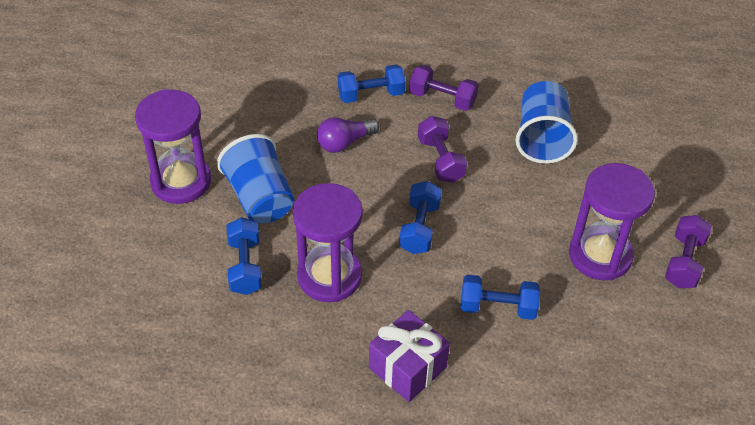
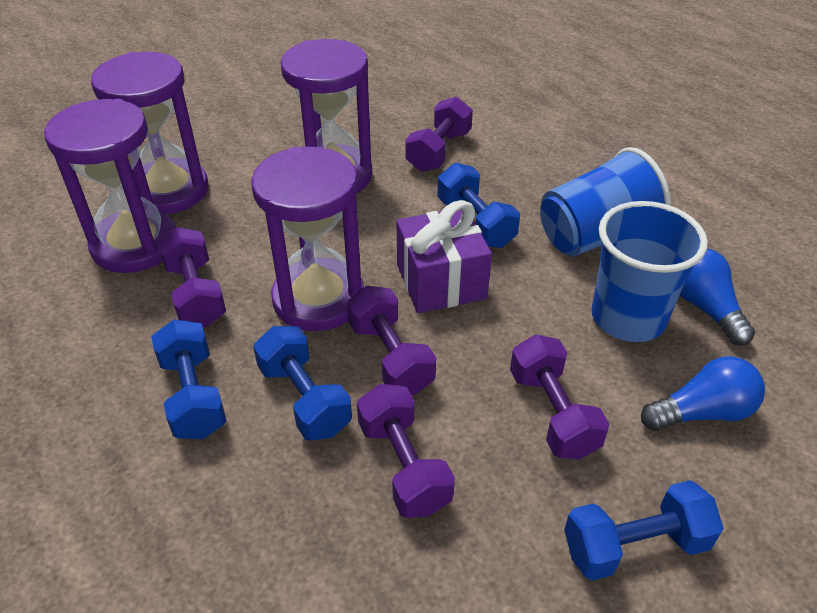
blue light bulb: none = 0 -> [641,356,765,431] [680,248,755,346] = 2
purple dumbbell: [409,65,479,111] [418,116,467,183] [665,215,712,288] = 3 -> [157,227,226,327] [347,286,436,395] [357,384,455,518] [405,96,473,172] [510,334,609,460] = 5
purple hourglass: [135,89,211,204] [293,183,363,302] [569,163,655,280] = 3 -> [44,99,176,273] [91,52,209,214] [251,147,364,331] [281,39,372,193] = 4
purple light bulb: [317,117,380,153] = 1 -> none = 0

